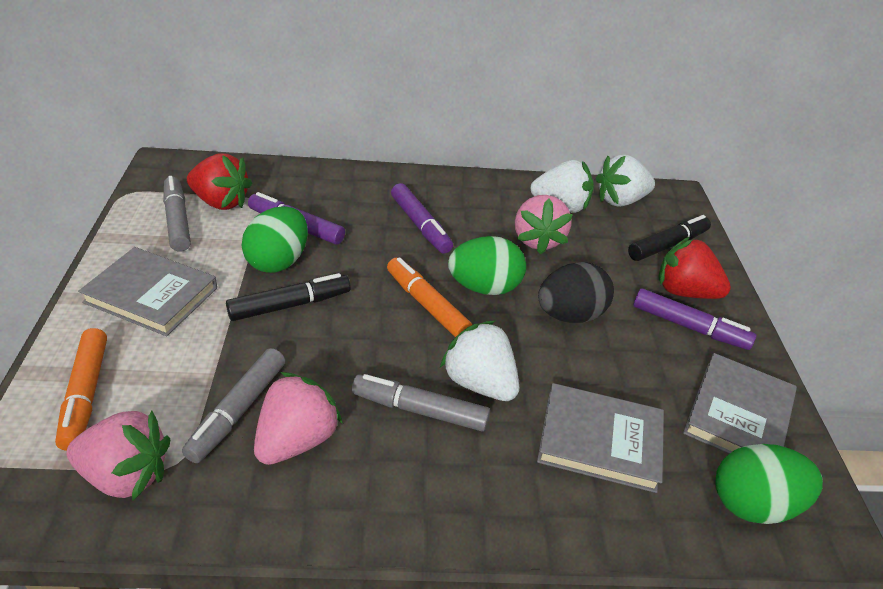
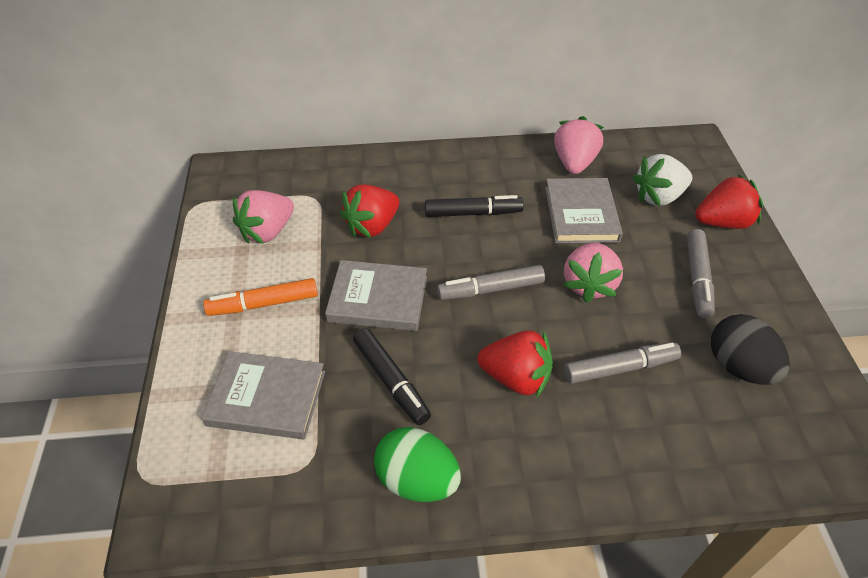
green egg: [242,206,308,273] [448,236,526,295] [716,444,823,524] = 3 -> [374,427,461,502] = 1
orange marker: [55,328,107,451] [387,257,472,337] = 2 -> [203,278,318,316] = 1
purple marker: [248,192,345,245] [391,183,453,254] [633,288,756,350] = 3 -> none = 0
red strawberry: [187,153,252,210] [659,237,731,299] = 2 -> [340,185,399,238] [477,330,553,398] [695,174,763,229] = 3
white strawberry: [440,320,519,401] [530,160,594,213] [596,154,655,207] = 3 -> [633,154,692,206] = 1

